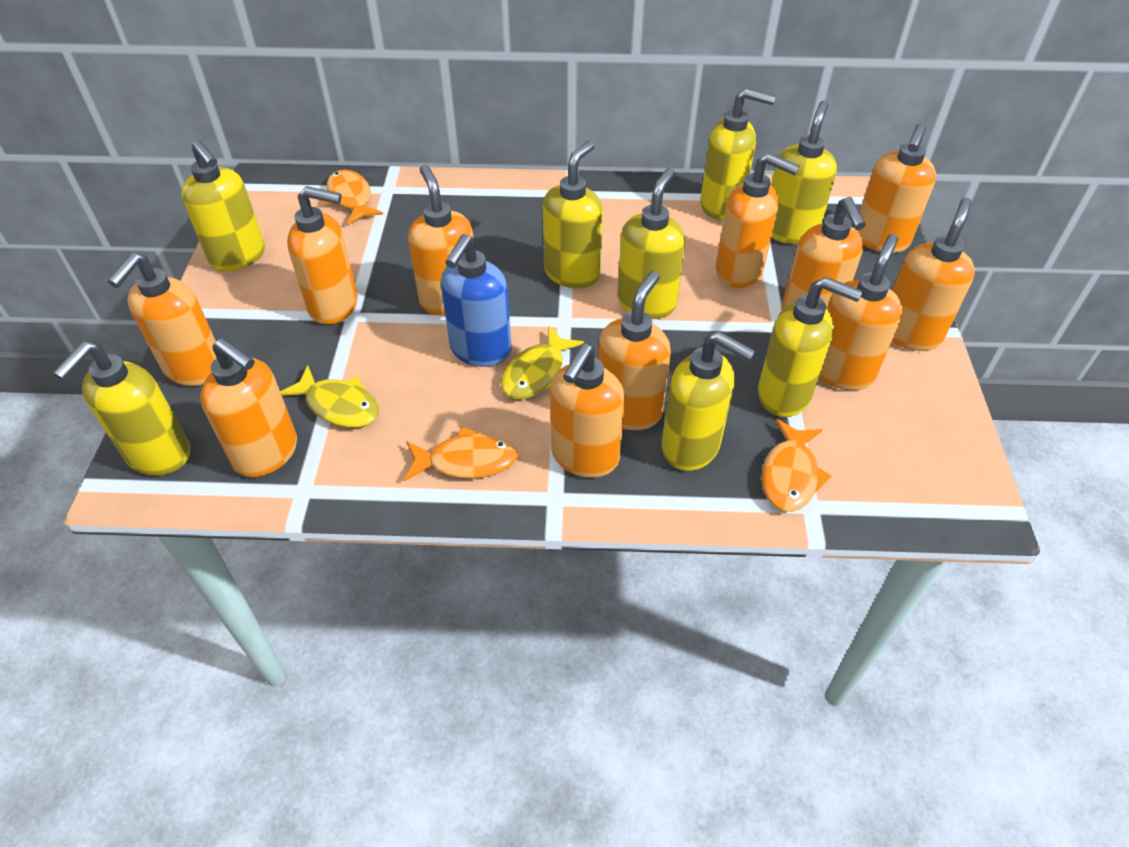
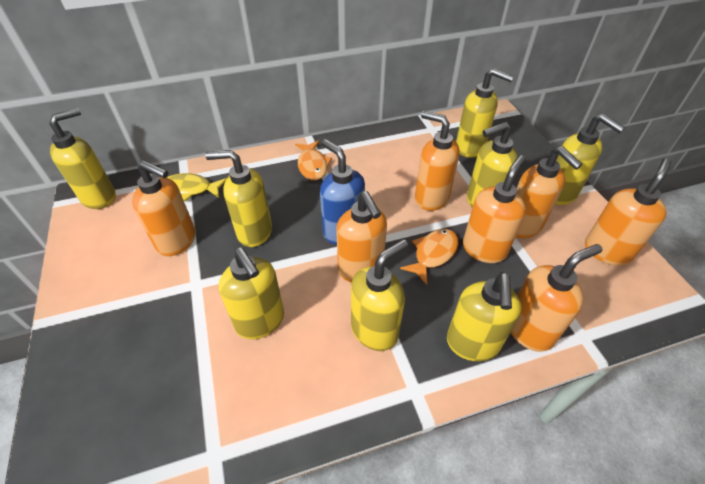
orange fish: [323,170,383,225] [404,427,518,482] [761,419,831,512] = 3 -> [295,140,332,180] [400,229,458,285] = 2
orange soap dispenser: [108,253,216,386] [200,338,297,477] [287,186,358,325] [408,165,473,316] [550,344,625,478] [598,271,671,430] [715,153,799,288] [781,197,866,310] [819,234,903,391] [857,124,936,253] [892,198,975,351] = 11 -> [132,161,196,256] [336,191,387,282] [415,111,460,211] [463,155,526,263] [510,244,602,352] [516,146,582,238] [585,158,671,266] = 7
yellow fish: [280,365,379,428] [501,326,584,399] = 2 -> [166,173,227,202] = 1

